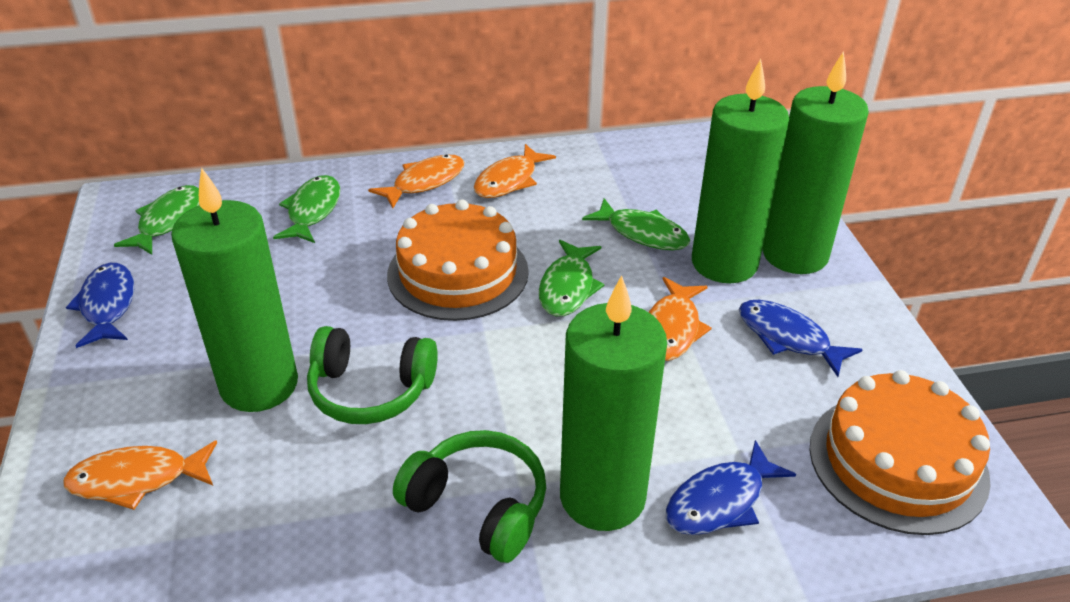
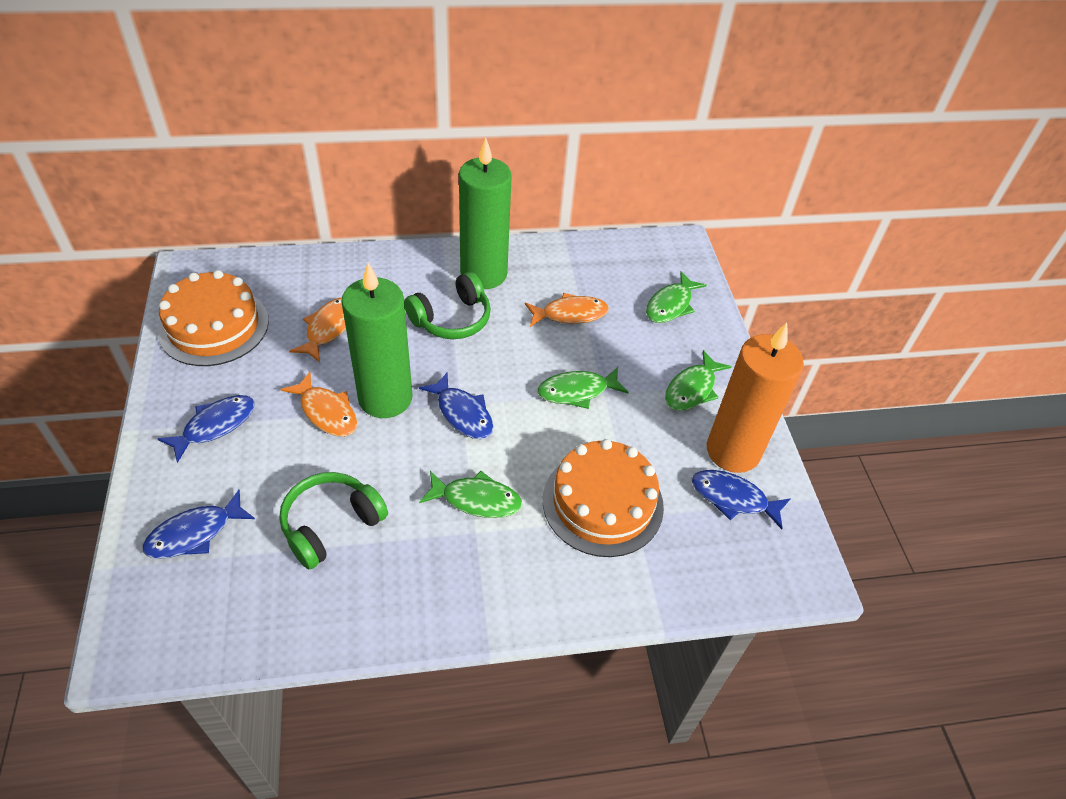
blue fish: [66,263,134,348] [666,440,796,535] [739,300,863,377] = 3 -> [143,490,255,559] [158,395,255,463] [419,372,493,439] [692,470,790,529] = 4
green candle: [171,167,298,412] [560,275,667,531] [692,59,789,283] [763,51,869,274] = 4 -> [341,263,412,418] [459,137,512,289] = 2
orange candle: none = 0 -> [707,323,804,473] = 1
orange fish: [63,440,217,510] [368,154,464,208] [474,144,556,198] [649,277,712,361] = 4 -> [281,372,357,436] [289,297,346,362] [525,293,609,327] = 3

